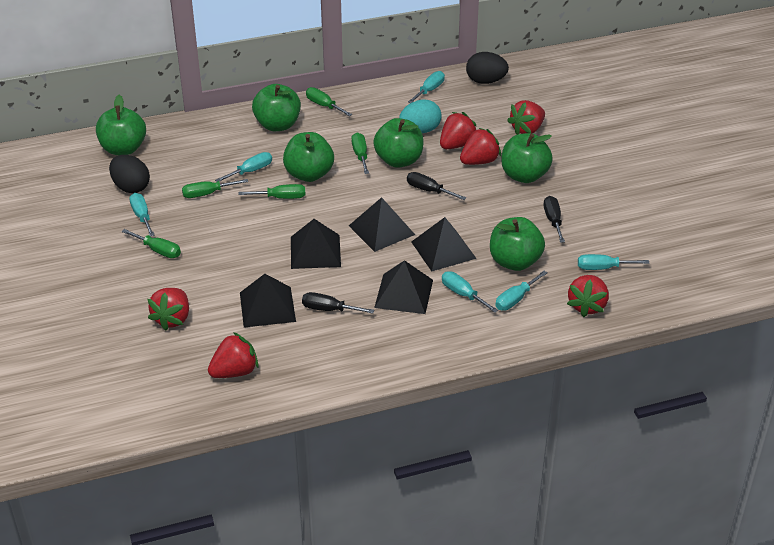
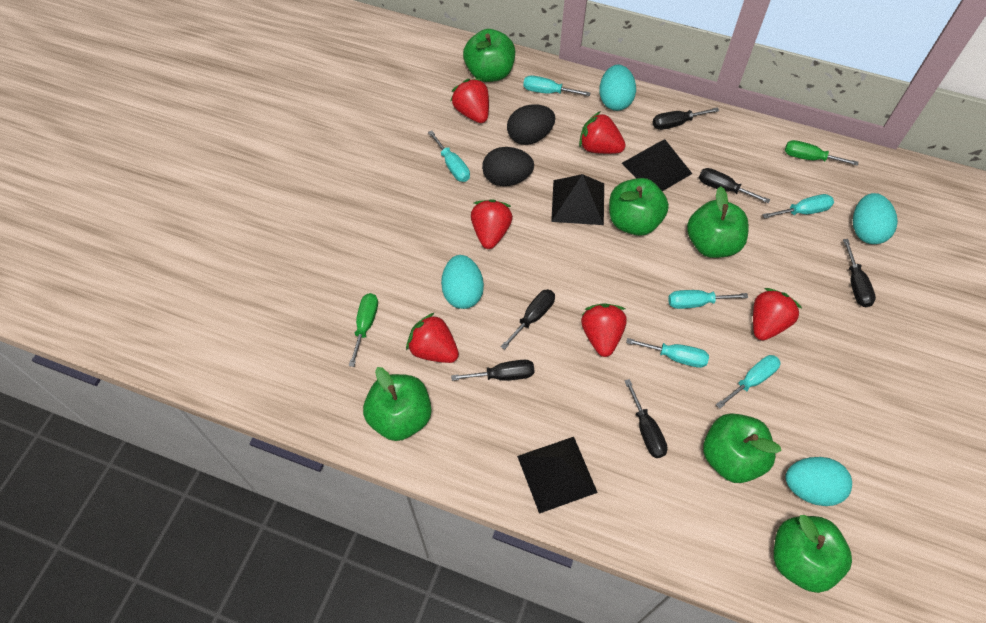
black pyramid: [240,274,296,328] [291,219,341,269] [349,197,415,252] [374,260,433,314] [411,217,477,271] = 5 -> [517,437,598,514] [551,174,604,225] [622,139,692,191] = 3
black screwdriver: [302,292,374,314] [407,172,466,200] [544,196,565,243] = 3 -> [451,360,535,381] [500,289,555,350] [624,379,668,458] [653,107,719,130] [699,168,770,203] [843,239,876,307] = 6
green screwdriver: [122,229,181,258] [182,179,248,198] [239,184,305,199] [306,87,352,117] [351,133,369,174] = 5 -> [349,293,378,367] [785,140,858,166] = 2
turquoise egg: [399,99,442,133] = 1 -> [441,255,484,309] [599,65,636,111] [785,457,852,506] [853,193,898,244] = 4

